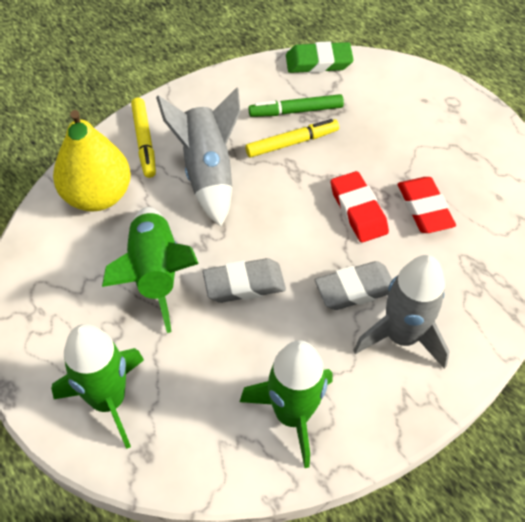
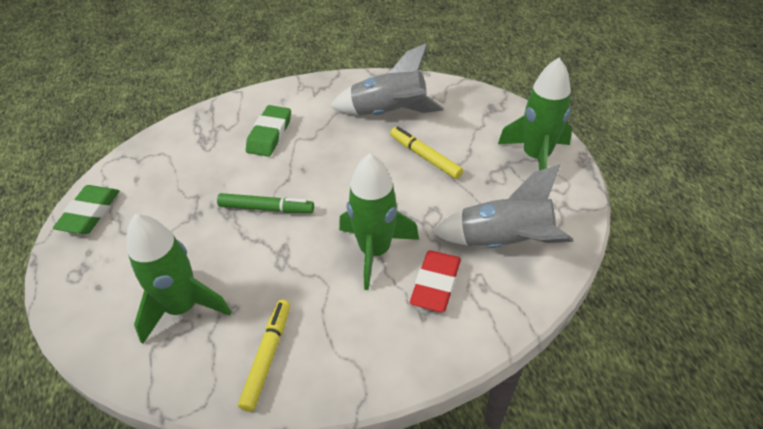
green eraser: [286,41,354,73] = 1 -> [53,185,119,234] [246,105,291,157] = 2
grey eraser: [203,258,286,303] [315,261,392,310] = 2 -> none = 0
red eraser: [331,171,389,243] [398,177,456,233] = 2 -> [410,251,461,312] = 1
yellow pear: [53,110,131,212] = 1 -> none = 0

